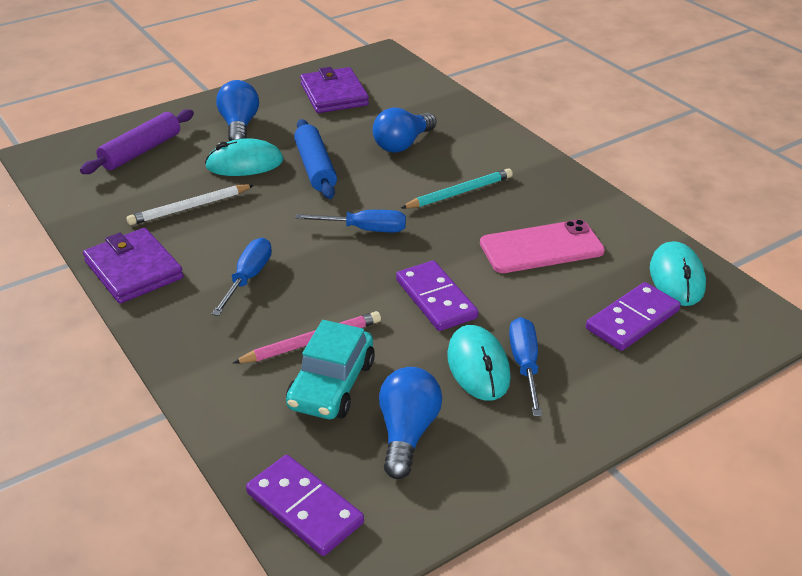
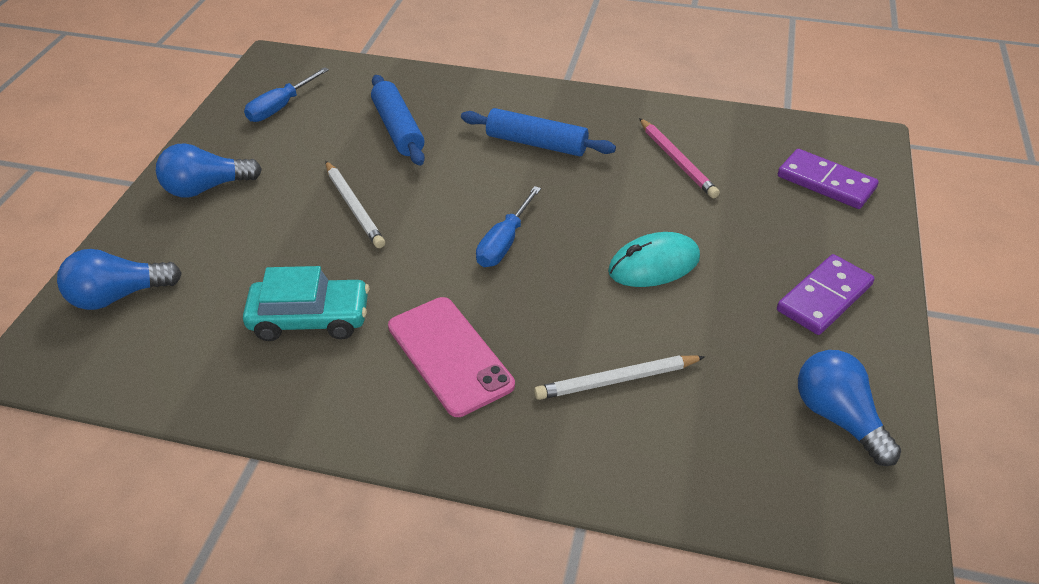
blue rolling pin: [294,119,337,199] = 1 -> [371,75,425,166] [461,108,616,156] = 2
blue screwdriver: [212,238,272,316] [295,210,406,232] [509,317,542,416] = 3 -> [244,67,329,122] [476,186,541,267] = 2
purple domino: [246,455,364,556] [396,261,478,331] [586,282,681,351] = 3 -> [777,254,875,335] [778,149,879,209] = 2
purple rolling pin: [80,109,194,174] = 1 -> none = 0
purple wallet: [83,228,184,304] [300,67,369,113] = 2 -> none = 0
turquoise mouse: [205,138,284,176] [447,325,511,401] [650,241,706,306] = 3 -> [608,232,700,287] = 1
turquoise pencil: [401,168,513,209] = 1 -> none = 0
white pencil: [126,184,254,225] = 1 -> [325,161,385,248] [534,355,705,400] = 2

